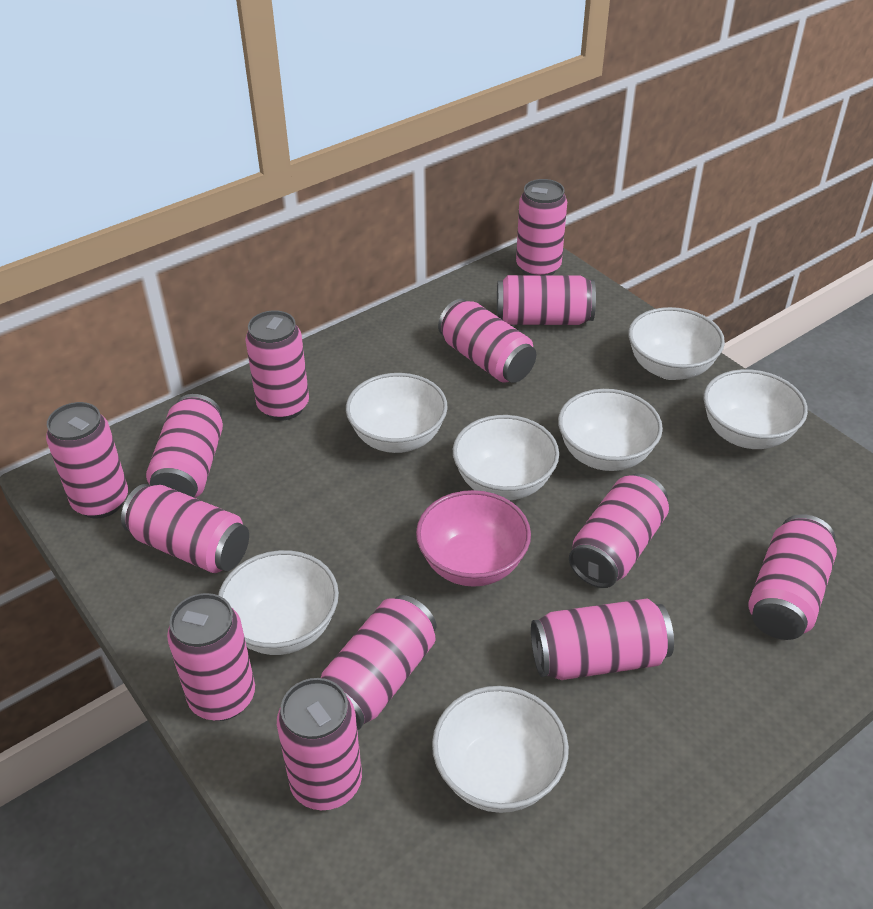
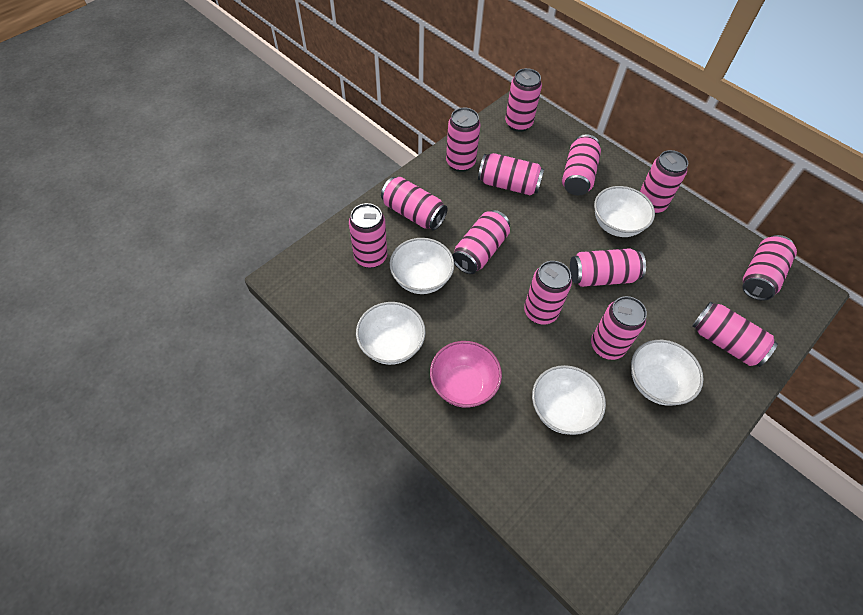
white bowl: [218,550,339,655] [346,373,448,453] [432,686,569,813] [453,415,559,500] [558,389,663,471] [628,307,725,380] [703,369,808,449] = 7 -> [356,302,426,365] [390,238,454,294] [532,365,606,435] [594,186,655,237] [631,340,704,406] = 5

